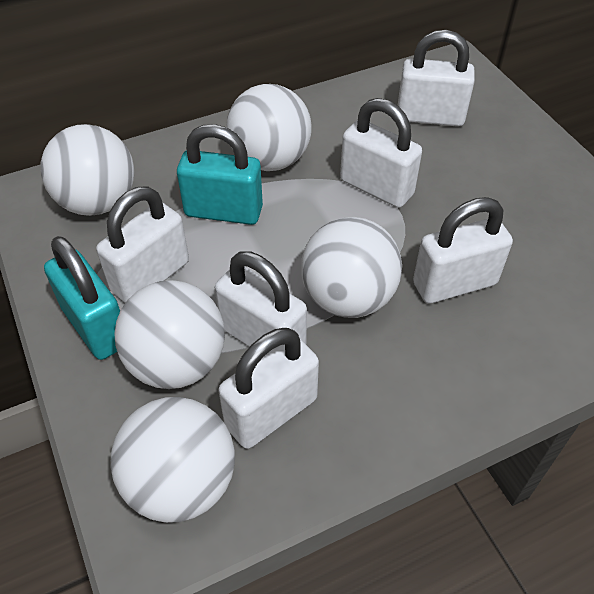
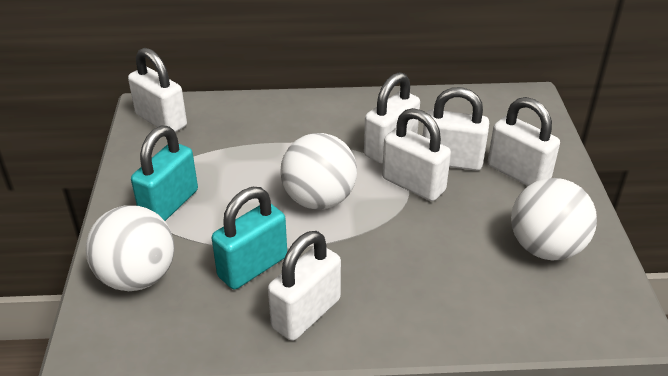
white ball: [40,124,134,216] [110,397,235,523] [114,280,225,389] [226,84,312,171] [301,217,402,318] = 5 -> [86,205,175,291] [280,133,357,210] [511,178,597,260] = 3

